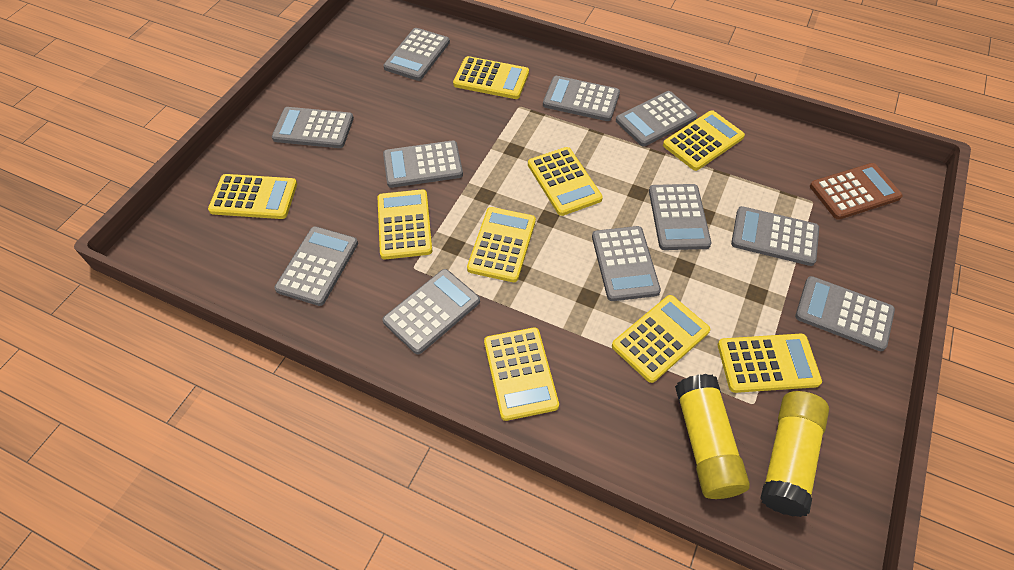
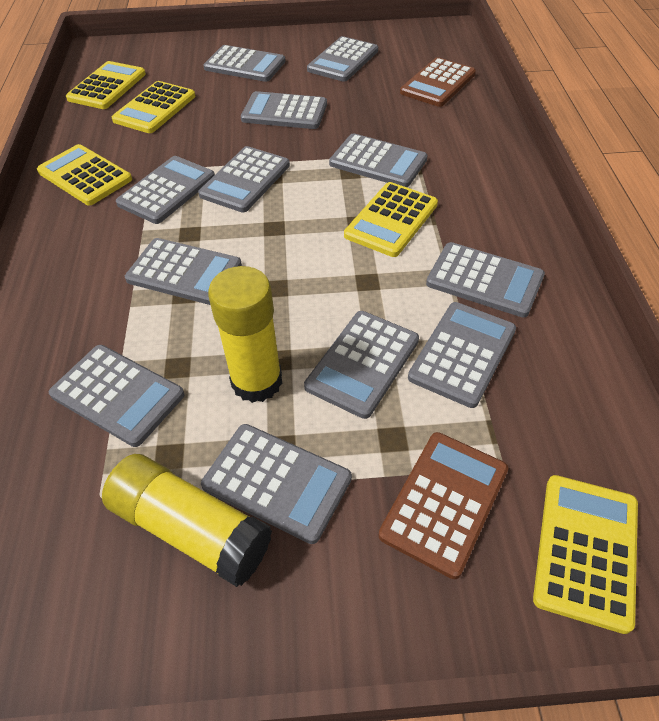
brown calculator: [810,163,903,220] = 1 -> [379,432,508,579] [400,57,476,107] = 2
grey calculator: [272,107,354,148] [274,226,358,306] [382,269,480,354] [383,28,450,81] [383,140,463,188] [543,76,620,121] [592,226,661,301] [616,91,697,146] [649,184,711,250] [731,206,819,266] [795,276,895,351] = 11 -> [49,345,185,447] [116,156,215,224] [125,238,242,305] [198,146,290,213] [201,424,352,544] [203,45,286,82] [241,91,327,129] [304,311,419,419] [307,36,378,82] [329,133,428,187] [408,302,516,408] [426,242,545,318] = 12
yellow calculator: [208,174,297,219] [377,189,432,260] [453,56,529,99] [467,207,536,282] [484,328,559,421] [528,147,603,216] [612,295,710,383] [663,110,745,171] [718,334,822,393] = 9 -> [37,144,132,206] [66,61,146,109] [112,81,195,133] [344,182,438,257] [533,475,638,634] = 5

